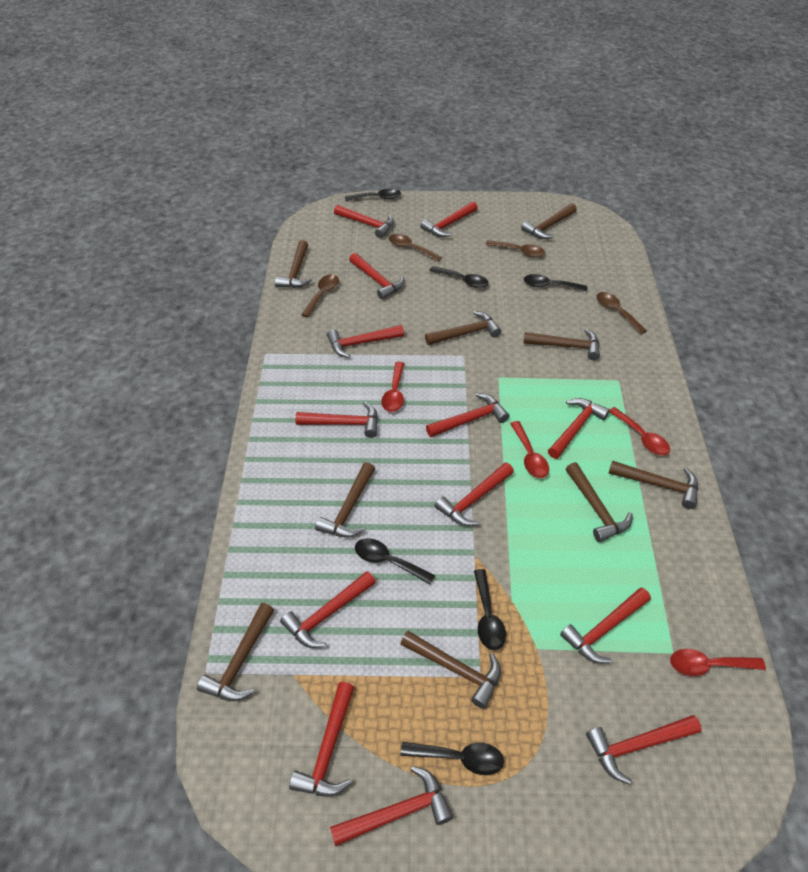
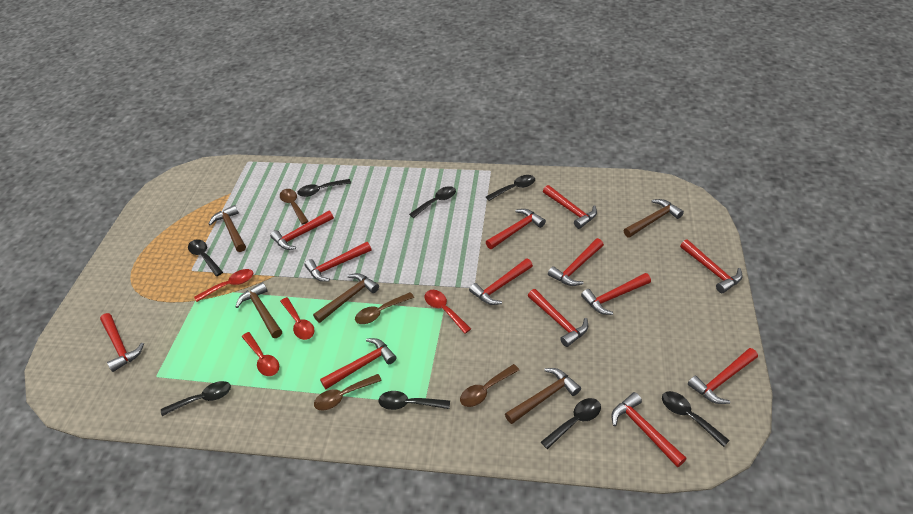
black spoon: [345,189,401,201] [355,538,435,585] [401,742,504,775] [429,266,489,288] [474,569,506,650] [524,274,587,292] = 6 -> [161,381,231,416] [188,239,223,276] [297,179,351,197] [378,391,450,410] [409,186,456,218] [486,175,535,201] [541,398,601,449] [662,391,730,447] = 8
brown hammer: [197,603,274,701] [275,240,312,288] [315,462,375,538] [401,631,501,709] [425,311,501,345] [521,203,577,239] [523,329,600,360] [566,462,633,542] [609,460,699,509] = 9 -> [209,205,246,252] [235,282,282,338] [313,273,379,323] [505,368,581,424] [623,199,684,238] = 5

